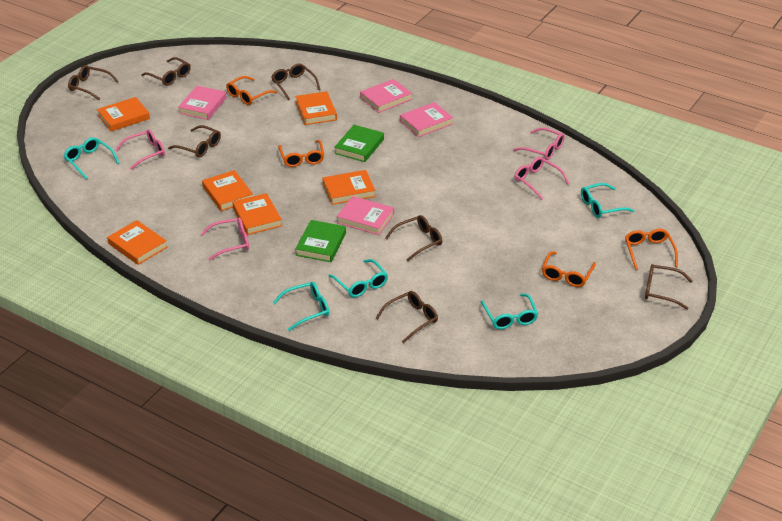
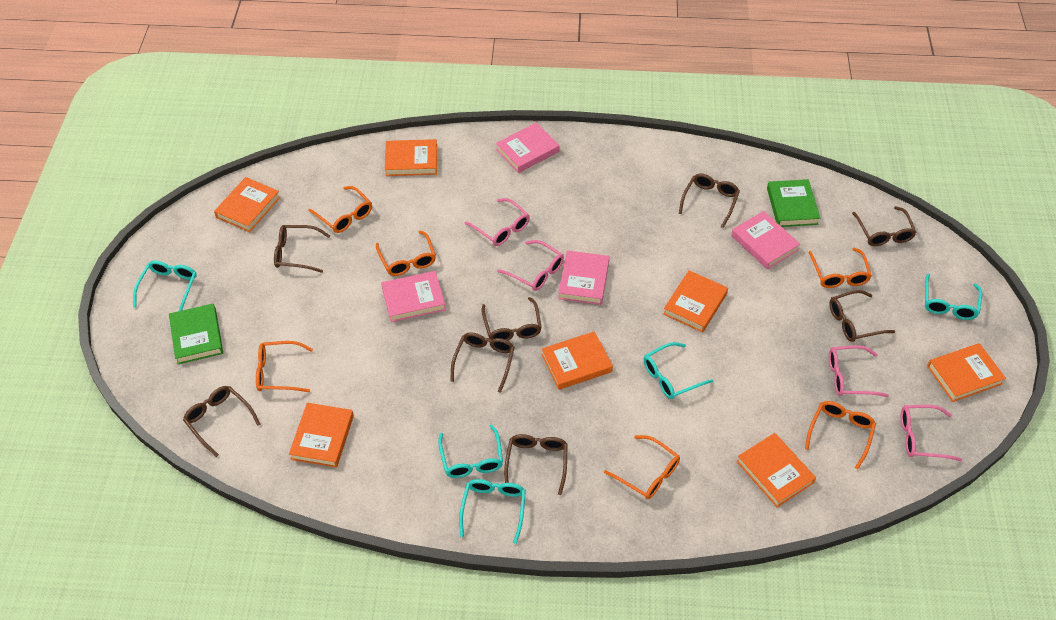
brown glasses: [68,65,119,100] [141,57,191,86] [168,125,221,158] [271,63,321,100] [376,291,438,343] [385,215,442,261] [645,264,692,310] = 7 -> [183,386,260,457] [274,225,330,273] [450,332,515,393] [481,297,542,341] [504,434,568,495] [679,174,740,228] [829,290,895,342] [852,206,917,246] = 8
orange book: [97,97,150,131] [107,220,167,265] [202,170,253,211] [232,193,282,235] [295,91,337,125] [323,170,376,205] = 6 -> [214,177,280,232] [289,403,354,468] [385,139,437,176] [541,331,613,390] [663,271,728,332] [736,433,816,507] [927,343,1006,402] = 7
orange glasses: [226,76,277,105] [278,140,324,167] [542,251,596,287] [625,229,678,270] = 4 -> [256,341,313,392] [308,186,372,233] [376,230,436,276] [604,435,680,499] [805,401,876,470] [808,247,872,288] = 6

